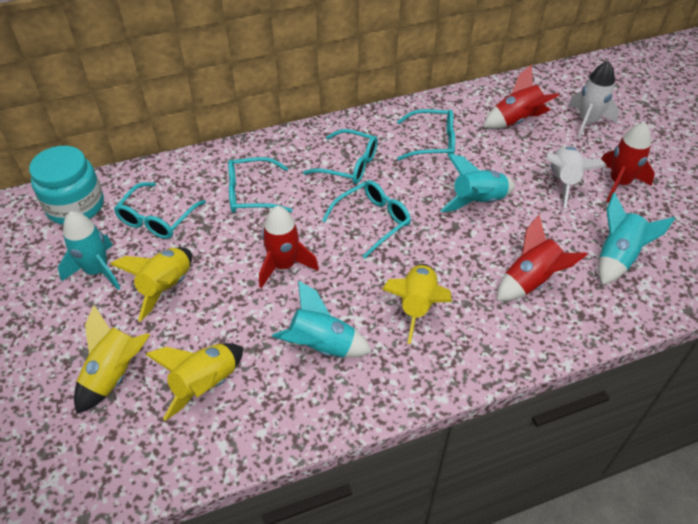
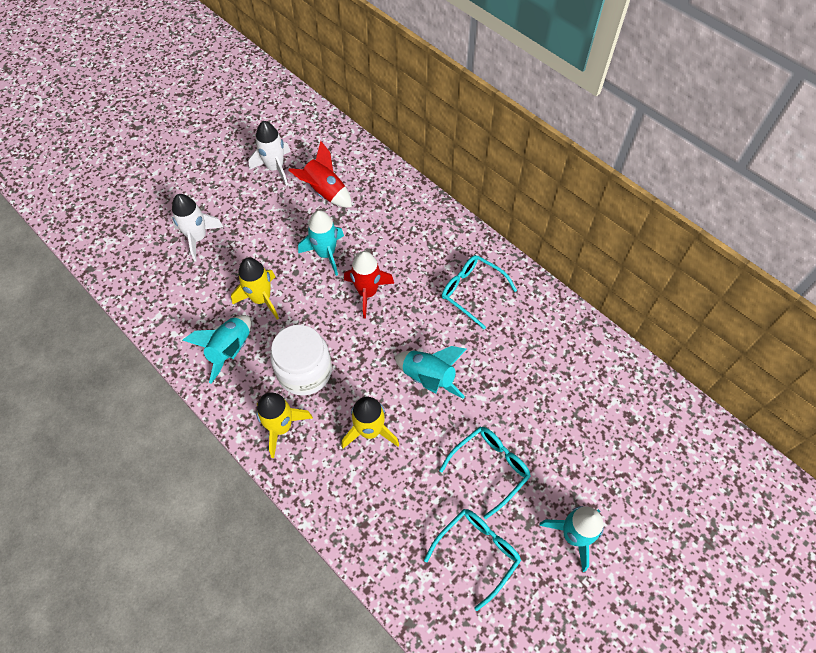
red rocket: [259,206,319,288] [483,65,560,129] [497,214,587,301] [601,122,655,202] = 4 -> [288,141,352,208] [344,251,394,318] = 2
turquoise glasses: [114,182,206,239] [228,157,292,213] [303,129,378,184] [322,180,411,258] [397,109,455,161] = 5 -> [424,509,521,611] [439,426,531,519] [442,255,517,329] = 3
turquoise jar: [29,146,104,225] = 1 -> none = 0
white jar: none = 0 -> [270,325,332,396] = 1
yellow rocket: [74,305,150,414] [110,247,192,322] [145,343,243,421] [382,264,452,344] = 4 -> [231,258,279,319] [256,392,313,458] [341,397,399,448] = 3

